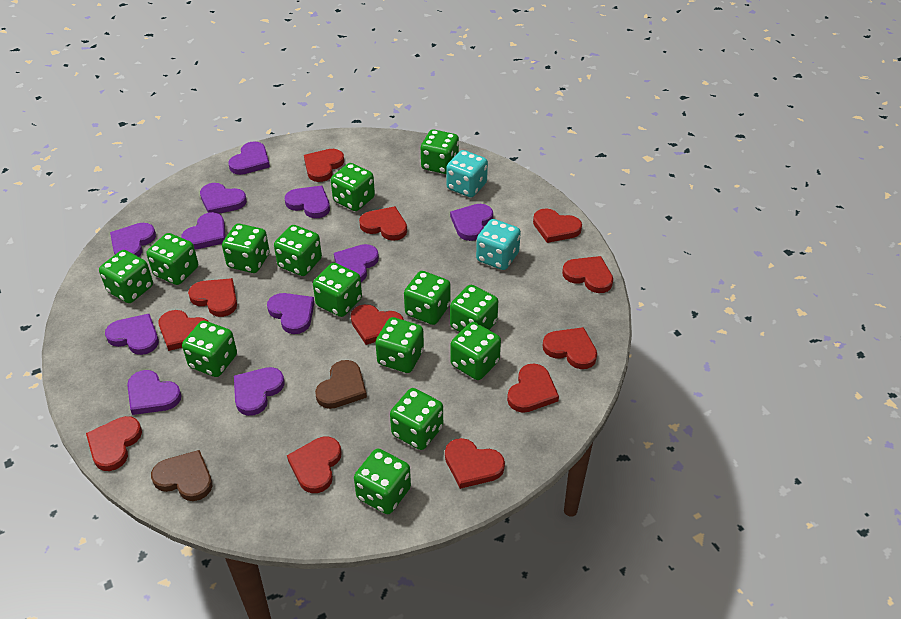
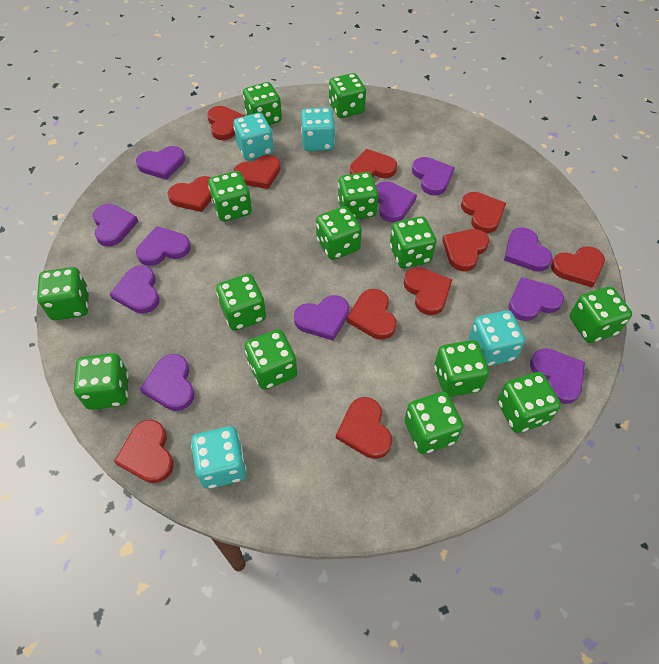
brown heart: [151,450,212,501] [315,360,367,409] = 2 -> none = 0
red heart: [86,416,142,471] [159,310,209,351] [188,278,237,317] [287,437,342,493] [304,149,344,182] [351,304,404,345] [359,206,407,241] [445,438,505,489] [507,364,559,413] [533,208,582,243] [543,327,597,369] [562,256,613,293] = 12 -> [114,420,174,483] [168,176,211,212] [207,106,245,140] [234,155,281,189] [336,397,392,459] [347,289,397,340] [350,149,397,178] [404,267,452,315] [442,229,489,271] [461,192,506,233] [551,246,605,288] = 11
turquoise dice: [446,150,488,197] [476,219,521,270] = 2 -> [191,426,247,489] [233,113,274,160] [301,107,335,151] [469,310,525,366] = 4

